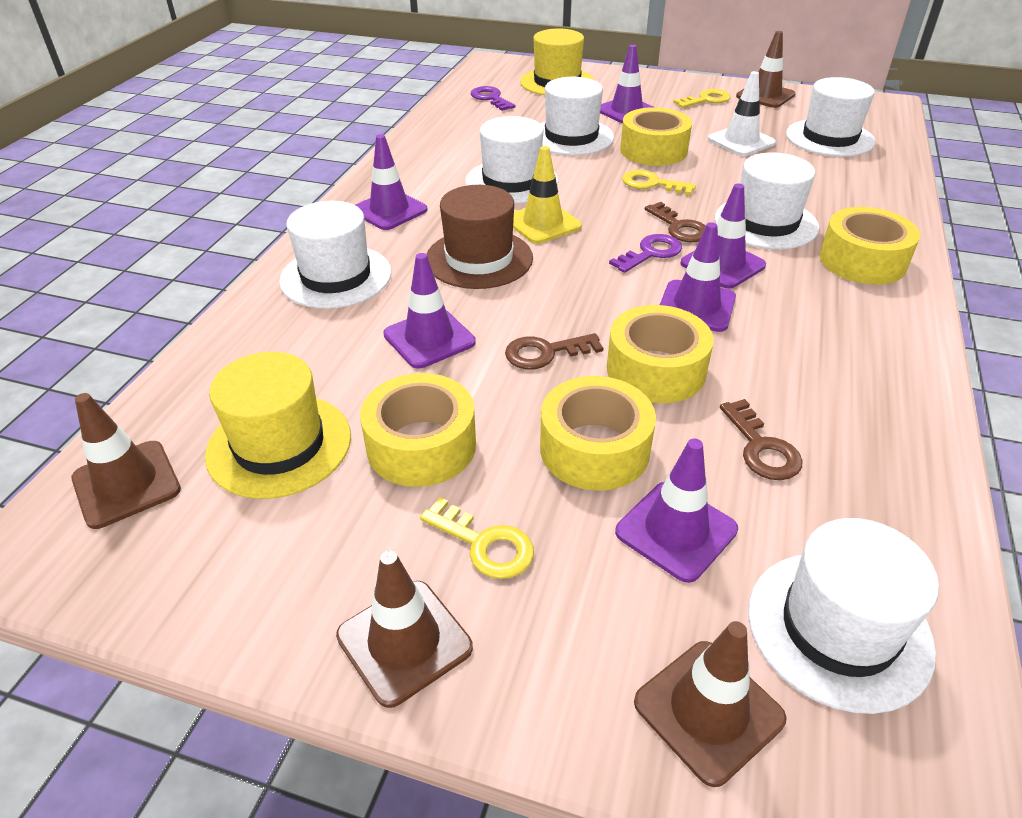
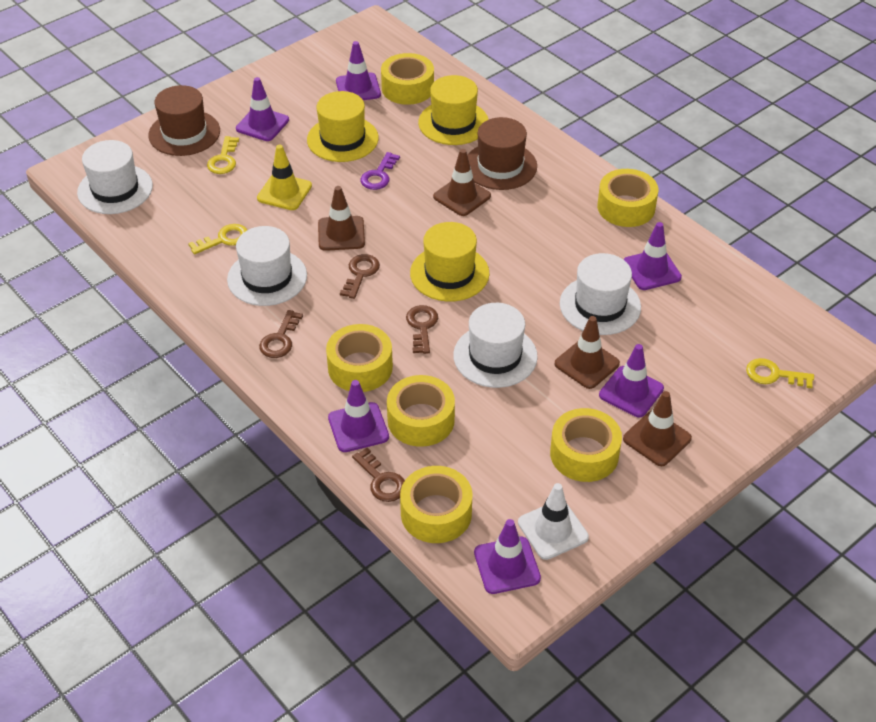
brown hat: [426,185,533,289] = 1 -> [148,85,220,156] [467,117,537,190] = 2
brown key: [505,333,603,369] [645,202,706,242] [720,399,803,480] = 3 -> [259,310,303,358] [340,254,380,299] [352,448,405,502] [406,305,438,354] = 4
purple key: [471,86,516,111] [609,234,682,273] = 2 -> [360,152,400,190] = 1
white hat: [279,201,392,309] [465,116,558,204] [540,77,614,155] [715,152,819,249] [748,518,939,714] [786,77,875,157] = 6 -> [77,140,153,214] [227,226,307,306] [453,303,538,388] [560,253,641,335] = 4
yellow hat: [205,352,351,499] [520,29,594,95] = 2 -> [307,91,379,162] [410,222,489,302] [418,75,489,145] = 3
yellow tape: [360,373,476,487] [540,376,656,491] [607,305,714,403] [620,107,692,166] [819,207,920,285] = 5 -> [326,324,393,392] [381,53,434,105] [387,375,455,447] [400,466,472,543] [550,408,622,482] [597,169,658,227] = 6

